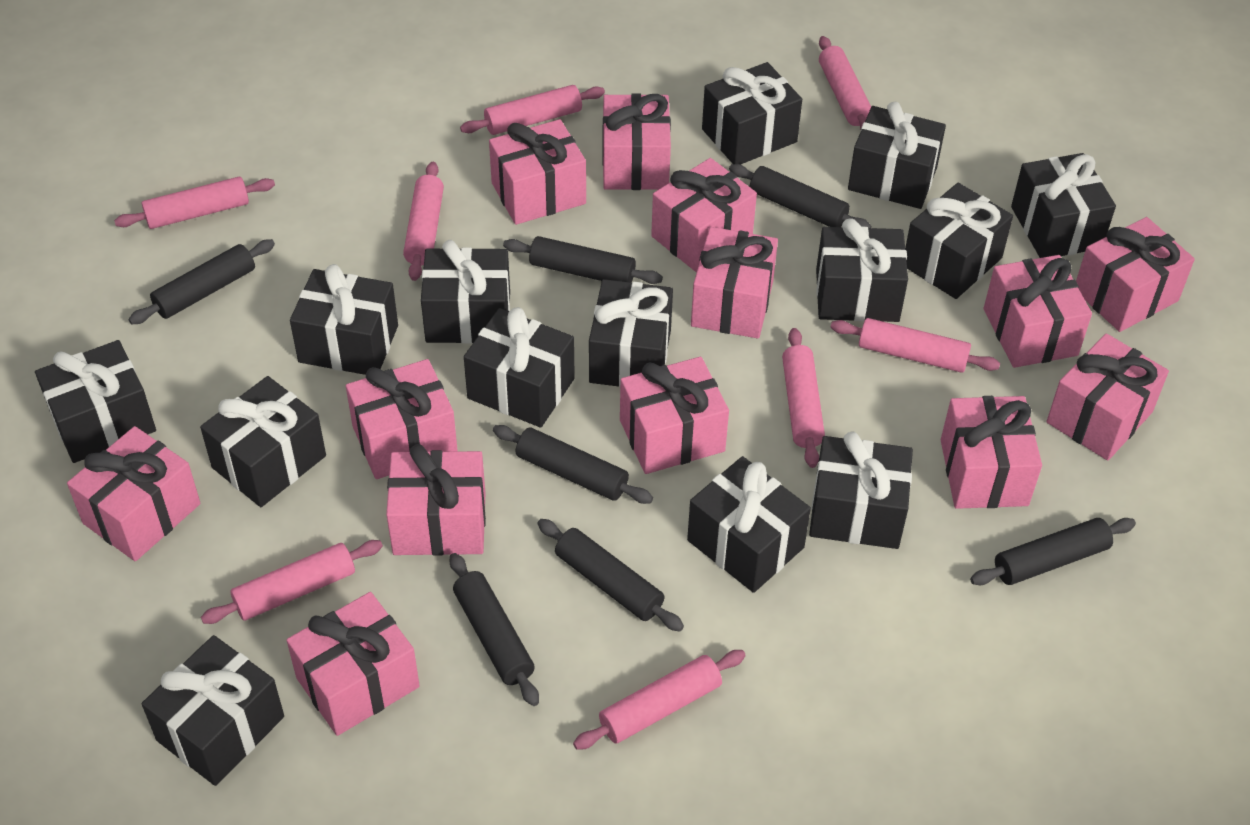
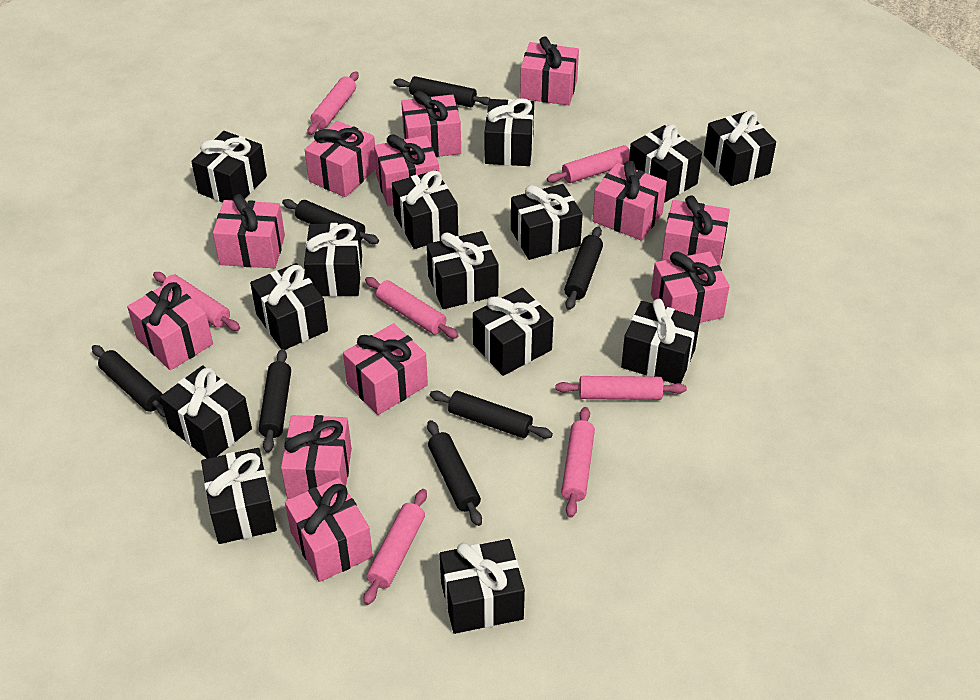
pink gift: [67,426,200,561] [286,592,420,736] [346,359,458,479] [386,444,486,556] [489,119,586,225] [602,93,671,190] [620,357,729,474] [651,158,757,272] [691,227,778,338] [941,396,1042,509] [984,255,1092,368] [1046,333,1169,461] [1076,217,1195,332] = 13 -> [127,281,213,370] [213,194,285,268] [281,415,352,499] [285,478,373,582] [305,121,376,197] [343,323,428,415] [374,134,439,206] [401,91,461,157] [520,36,579,105] [593,161,667,241] [651,251,730,323] [661,195,730,266] = 12
pink rolling pin: [114,177,275,229] [201,540,383,624] [403,162,444,281] [460,85,605,135] [573,650,746,750] [782,328,825,468] [819,36,871,130] [830,318,1000,373] = 8 -> [153,272,240,331] [308,71,359,135] [364,489,427,605] [365,277,459,339] [547,145,630,183] [556,376,687,400] [561,407,595,518] = 7

